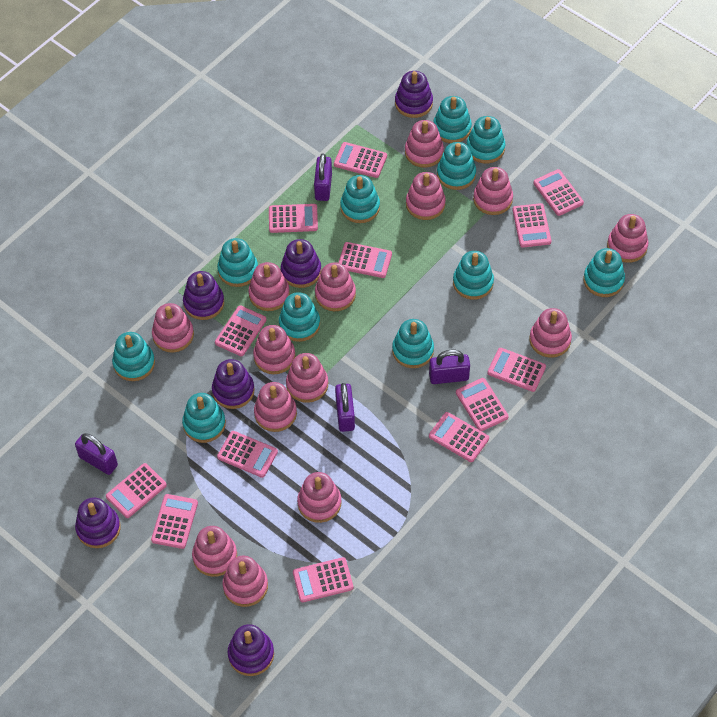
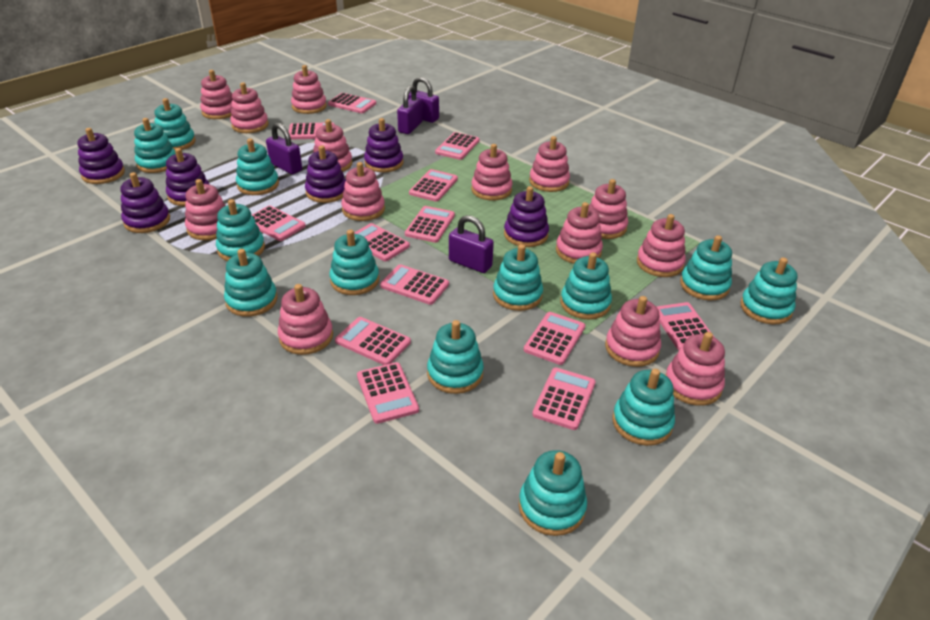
turquoise stacking toy: [112,332,155,381] [182,393,226,443] [217,238,258,287] [279,292,320,342] [340,175,380,223] [392,319,434,368] [433,96,472,143] [437,142,476,190] [453,251,494,300] [467,116,505,164] [583,248,625,297] = 11 -> [134,118,176,173] [154,98,196,150] [216,199,265,261] [224,249,277,317] [236,138,279,195] [330,230,379,295] [427,320,484,394] [493,244,543,311] [519,450,587,536] [561,252,612,319] [612,369,675,446] [680,235,732,300] [740,258,798,324] = 13

